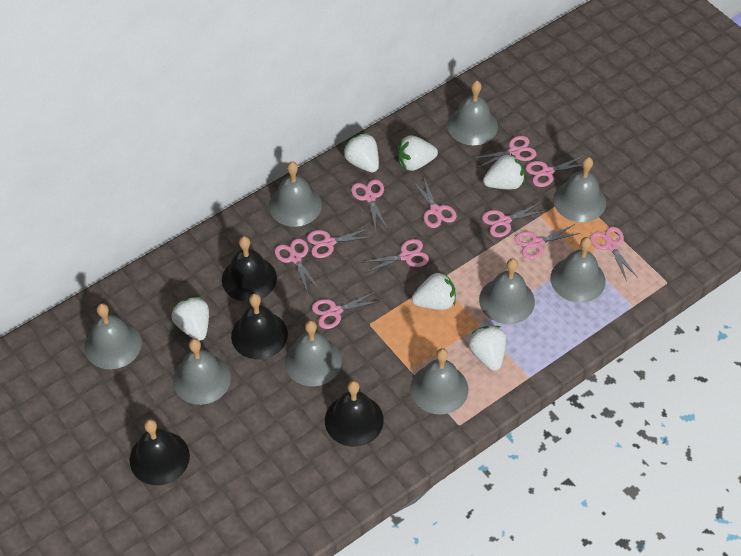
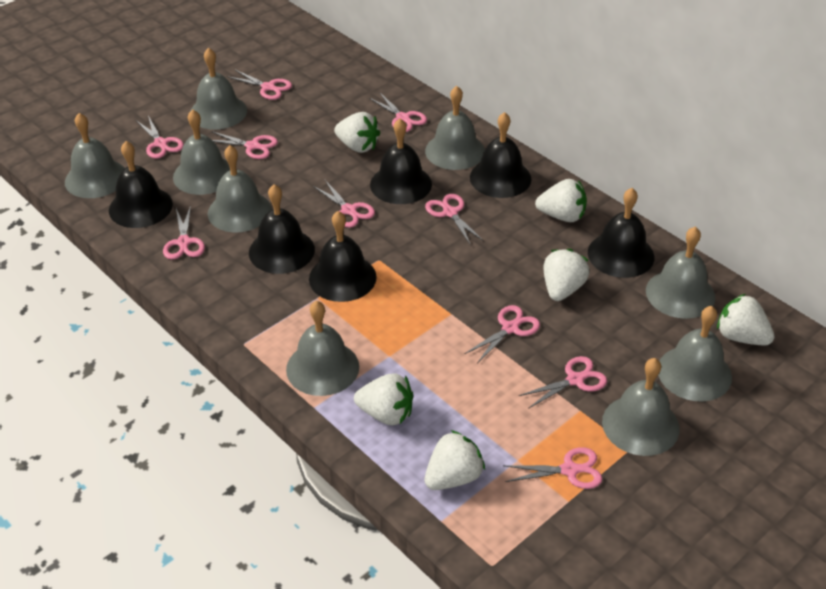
black bell: [129,419,190,485] [222,236,277,302] [231,294,288,359] [325,381,384,447] = 4 -> [109,141,173,228] [249,184,315,274] [309,211,377,302] [370,118,432,204] [470,112,532,198] [588,188,654,278] = 6
pink scissors: [275,239,320,293] [307,228,373,258] [312,292,380,329] [351,179,387,231] [361,239,429,273] [412,176,457,228] [473,136,537,168] [482,202,545,237] [514,224,581,259] [526,156,584,187] [590,227,638,281] = 11 -> [136,116,184,159] [163,205,205,259] [211,131,278,159] [227,69,292,100] [313,180,375,228] [369,92,427,132] [425,194,484,245] [465,305,540,363] [503,447,602,489] [519,356,607,409] = 10

